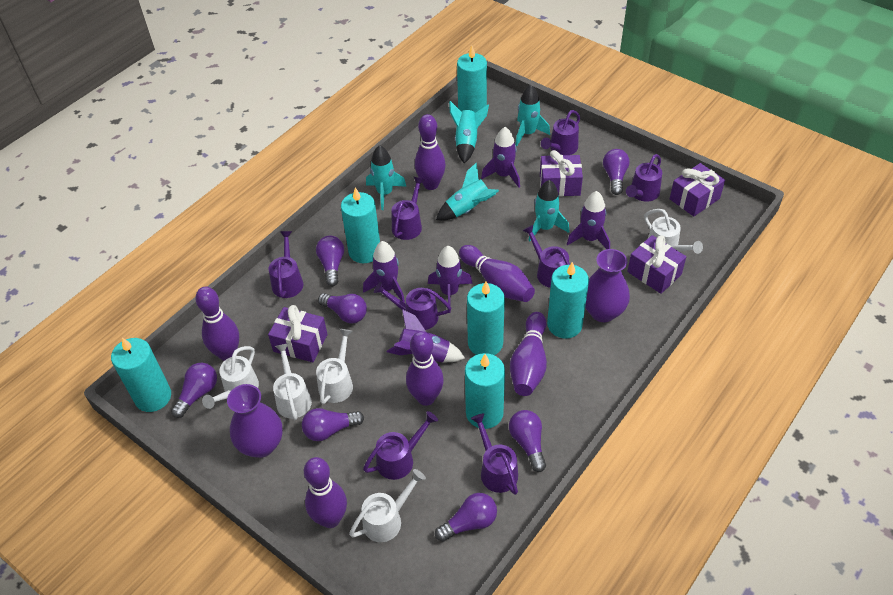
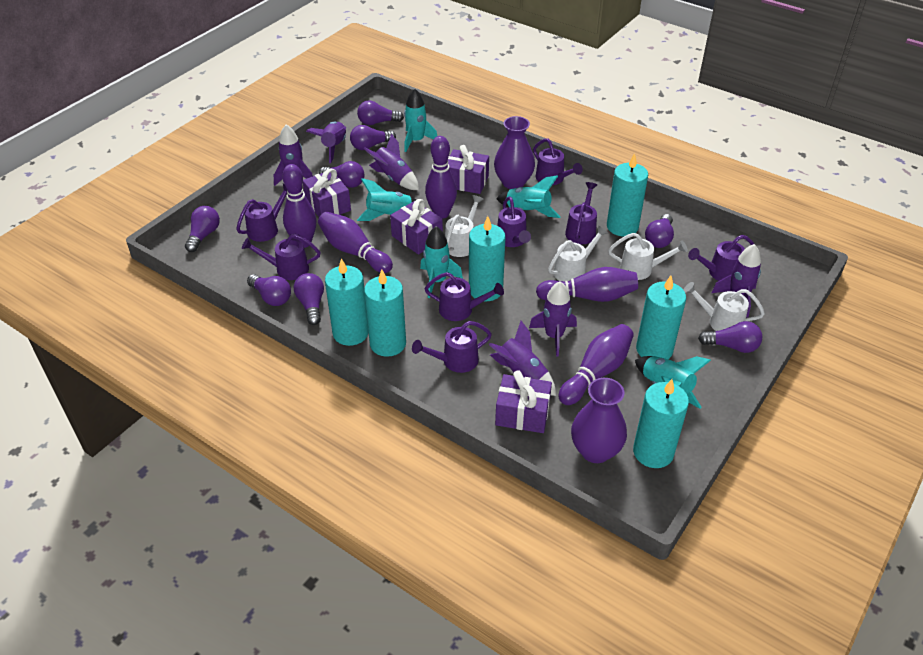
purple bowling pin: [195,286,239,361] [304,457,347,528] [406,331,444,406] [415,114,446,190] [459,245,535,302] [510,312,547,396] = 6 -> [282,164,317,248] [318,212,393,273] [425,136,457,219] [536,267,638,302] [558,324,634,405] = 5
purple light bulb: [171,363,217,418] [302,408,364,441] [316,236,344,286] [318,293,367,323] [435,493,497,542] [509,410,546,472] [603,149,630,195] = 7 -> [185,206,220,252] [247,274,291,306] [294,273,324,325] [319,161,364,188] [350,125,396,150] [357,100,404,125] [645,214,674,248] [698,321,763,353] = 8
purple rocket: [363,241,405,303] [387,309,465,362] [428,246,473,313] [481,127,520,188] [567,191,610,249] = 5 -> [274,124,313,186] [306,122,346,163] [364,134,419,190] [489,321,556,396] [529,281,577,357] [712,244,761,318] = 6
white watering can: [202,346,259,409] [273,343,312,420] [316,329,353,404] [349,469,426,542] [644,209,703,254] = 5 -> [445,195,484,257] [548,226,608,281] [608,233,688,280] [684,282,765,331] = 4

